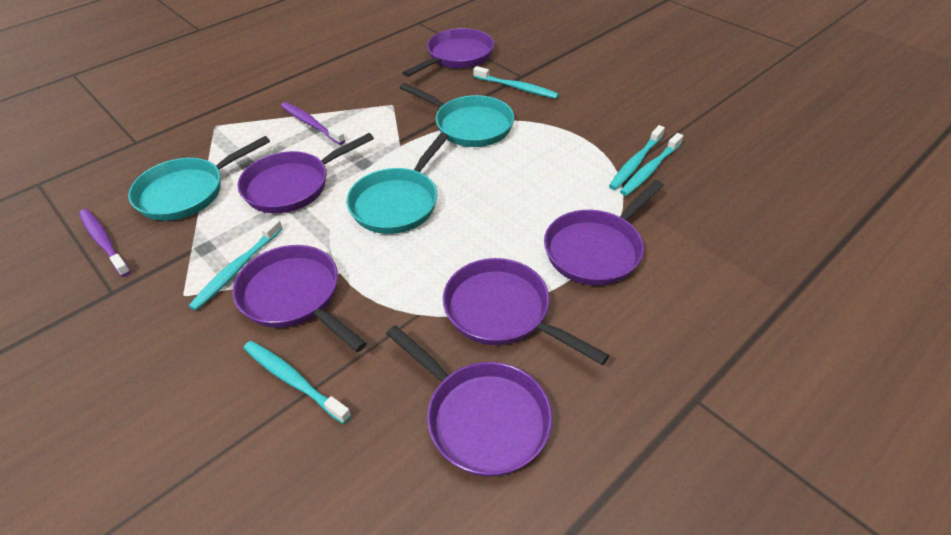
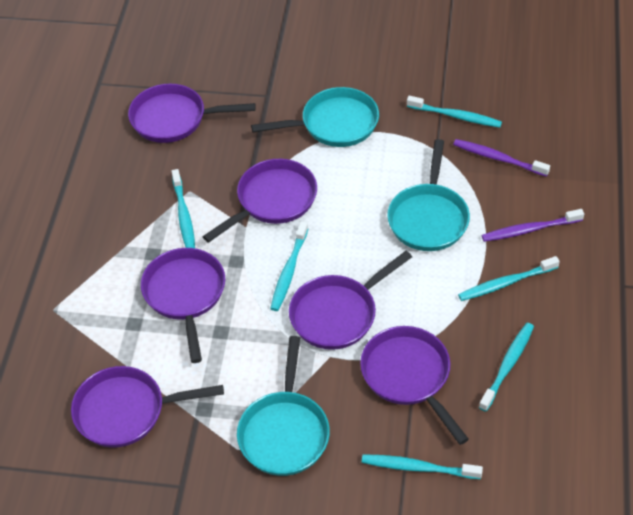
turquoise toothbrush: [189,218,283,310] [244,341,351,424] [473,66,559,99] [609,125,665,190] [620,133,683,196] = 5 -> [172,169,195,248] [270,221,308,311] [362,454,483,479] [407,96,502,128] [458,256,560,301] [479,323,534,412] = 6

